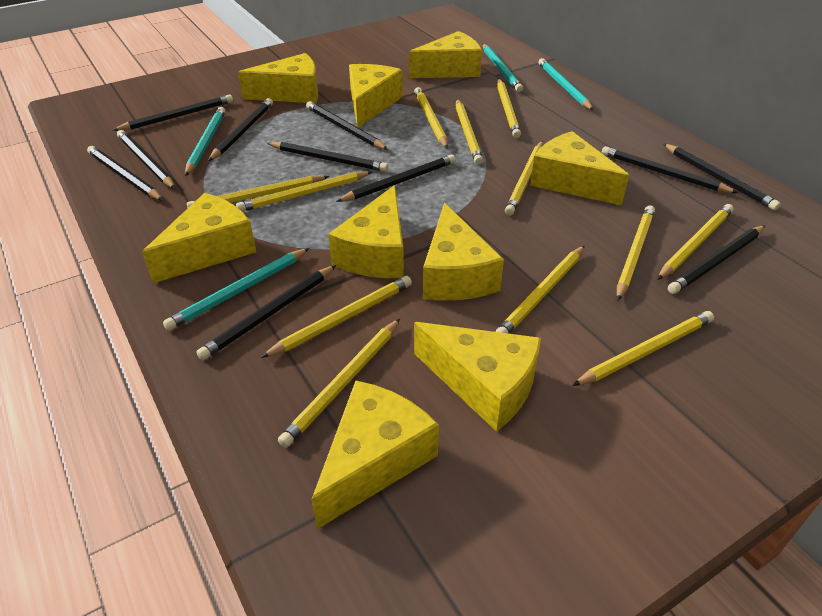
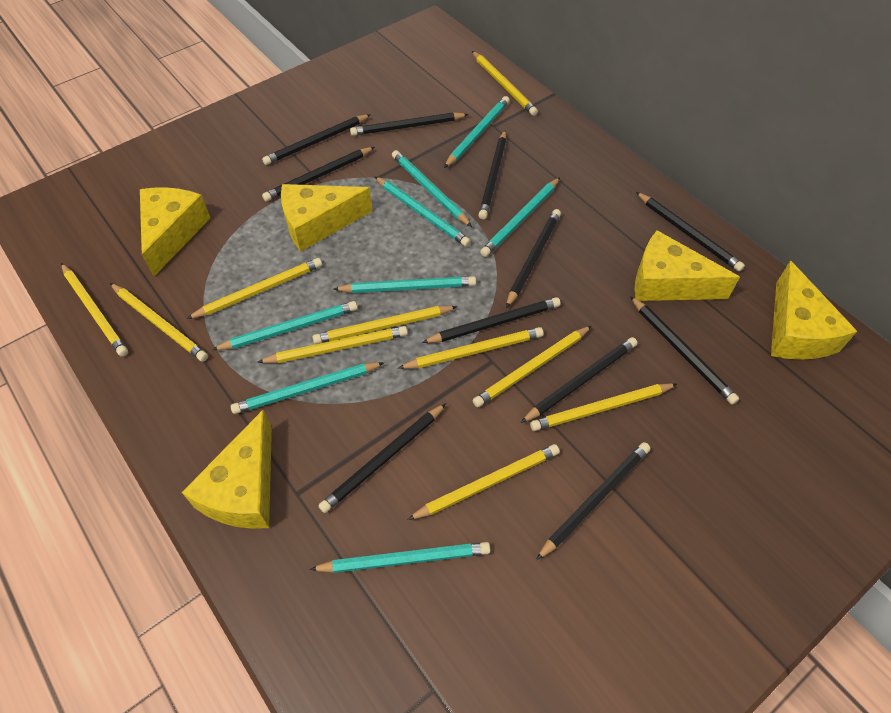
turquoise pencil: [163,248,309,331] [185,107,226,176] [483,44,523,92] [538,58,594,110] = 4 -> [212,301,358,350] [231,362,385,414] [309,542,490,573] [333,276,476,293] [375,177,471,247] [392,150,472,227] [444,96,510,168] [480,177,560,257] = 8
yellow cheese: [142,193,256,283] [238,53,318,103] [311,381,439,529] [328,185,404,278] [349,64,403,127] [409,31,482,78] [414,322,541,432] [423,203,504,301] [530,131,629,205] = 9 -> [140,187,210,276] [182,409,272,529] [281,184,372,252] [635,230,740,301] [771,261,857,360] = 5
yellow pencil: [187,176,329,208] [236,171,372,212] [261,276,412,358] [278,319,400,448] [414,87,448,149] [456,99,483,165] [495,245,585,334] [497,78,521,138] [505,141,543,216] [572,311,714,386] [617,206,655,301] [657,204,734,280] = 12 -> [61,263,128,357] [110,283,208,362] [186,258,322,319] [257,326,408,363] [312,306,458,344] [398,327,544,369] [407,444,560,520] [472,51,538,116] [472,326,592,407] [530,383,677,431] = 10

